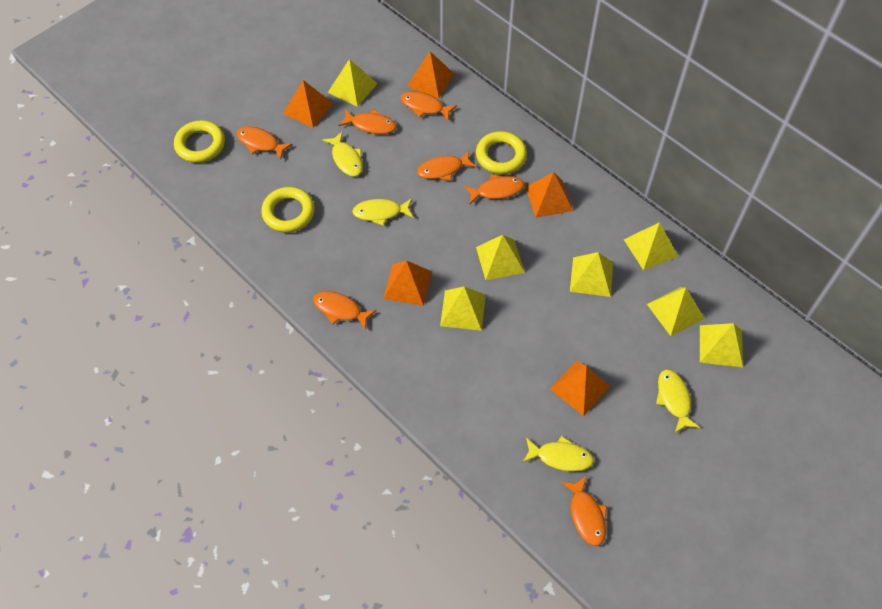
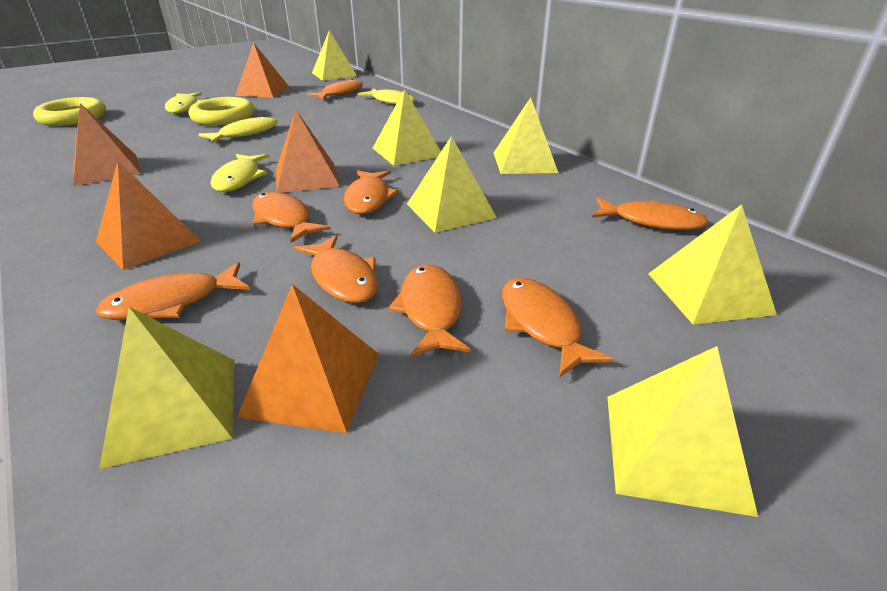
orange fish: [236,126,293,160] [313,291,376,329] [338,110,396,134] [401,91,457,122] [417,150,476,181] [464,174,525,204] [561,475,607,546] = 7 -> [96,262,250,320] [252,192,331,243] [294,235,378,303] [307,79,363,100] [344,170,399,214] [388,264,471,357] [502,278,614,377] [592,198,709,230] = 8
yellow ring: [174,120,225,163] [261,187,315,233] [476,131,527,174] = 3 -> [33,97,106,126] [189,97,255,126] = 2

